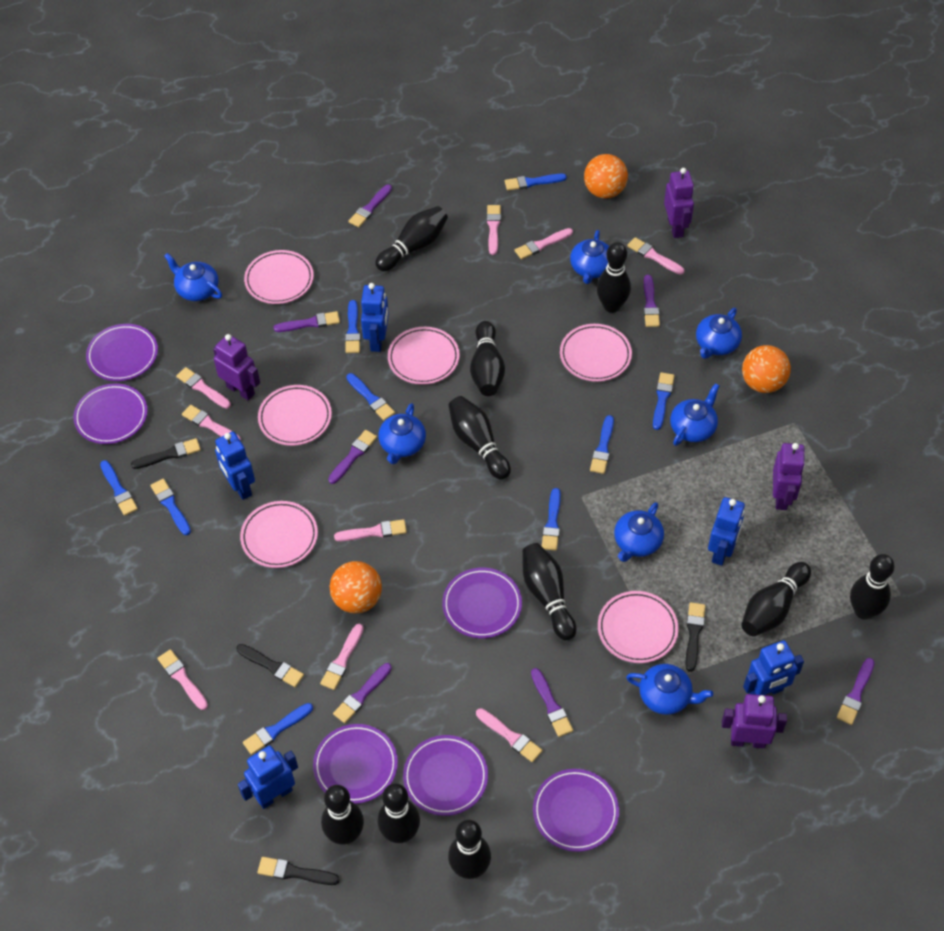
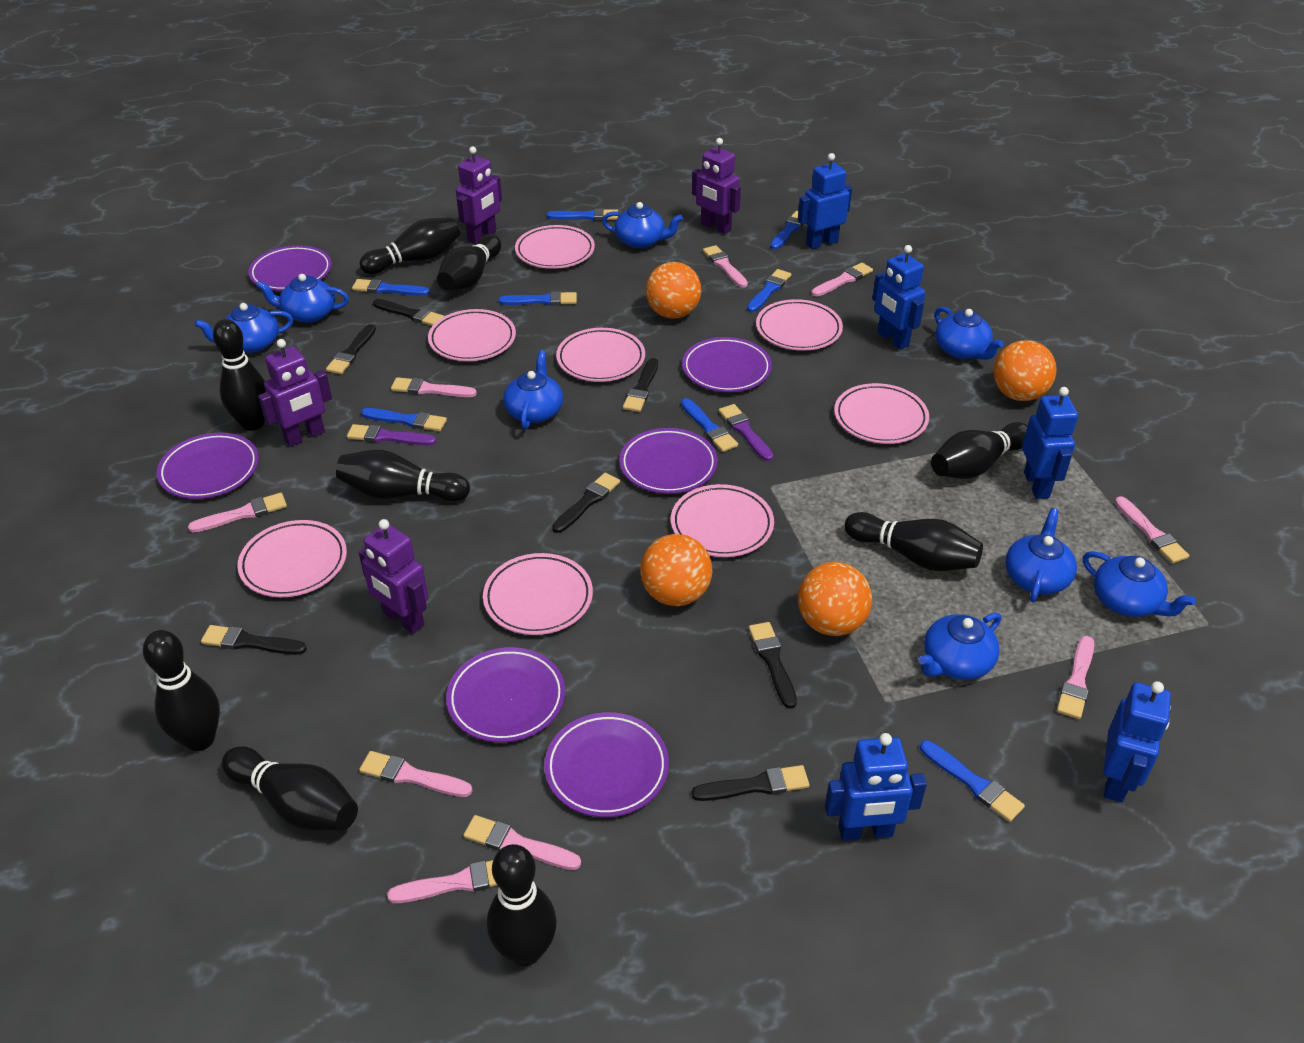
black bowling pin: [321,785,364,845] [375,206,448,271] [378,783,420,843] [448,396,511,480] [448,820,491,879] [470,321,505,396] [522,543,576,640] [597,242,631,313] [741,562,811,637] [850,554,895,620] = 10 -> [143,630,220,751] [213,319,266,431] [222,746,358,831] [336,450,470,502] [359,218,460,274] [437,234,501,291] [487,844,557,966] [845,512,983,571] [931,422,1028,479] = 9
black brush: [131,438,201,469] [236,644,304,687] [257,857,340,885] [686,602,705,672] = 4 -> [201,625,307,655] [326,324,376,374] [373,299,444,326] [552,473,620,533] [623,358,658,412] [692,765,809,801] [749,622,797,709] = 7
blue brush: [100,460,138,516] [150,479,191,535] [243,703,313,755] [345,300,360,353] [346,373,395,421] [505,174,567,191] [542,488,561,551] [590,415,614,474] [653,372,675,430] = 9 -> [352,279,430,296] [361,408,447,431] [498,291,577,305] [547,208,618,221] [681,398,738,452] [747,269,791,312] [770,211,804,250] [920,740,1025,822] = 8
blue teapot: [164,253,222,301] [378,403,426,464] [570,230,609,284] [614,502,664,562] [626,664,713,715] [670,383,719,446] [696,308,742,359] = 7 -> [195,303,293,353] [256,274,349,323] [503,350,563,429] [602,202,683,249] [919,613,1001,680] [935,307,1003,360] [1005,508,1077,602] [1083,551,1196,617] = 8
orange ball: [329,561,382,613] [584,154,628,198] [742,345,791,393] = 3 -> [640,534,713,606] [646,262,702,319] [798,562,872,636] [993,340,1057,401] = 4
pink plate: [240,501,318,568] [244,250,314,304] [258,385,332,446] [388,327,460,385] [560,324,632,382] [598,591,679,663] = 6 -> [238,520,347,597] [428,309,516,361] [483,553,593,635] [515,225,595,269] [556,328,645,382] [671,484,774,557] [756,299,843,351] [834,383,929,444] = 8
purple brush: [274,311,340,332] [328,430,377,484] [333,663,392,723] [348,184,392,227] [531,668,573,737] [644,275,660,327] [837,658,874,725] = 7 -> [347,424,437,445] [719,404,774,461] = 2

